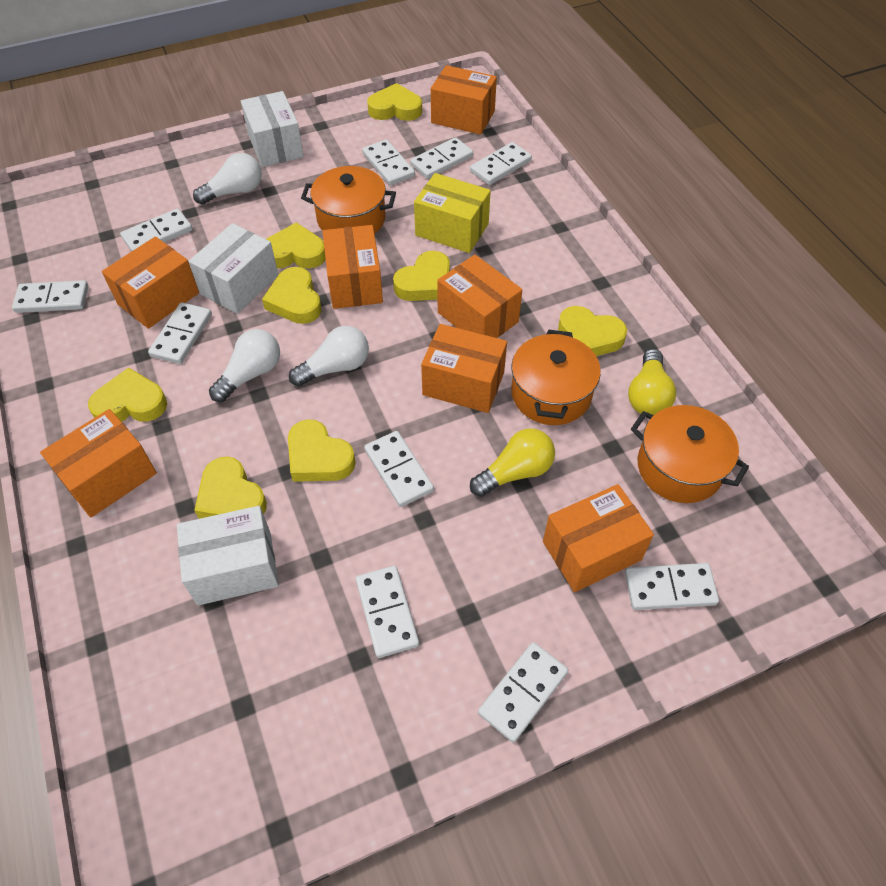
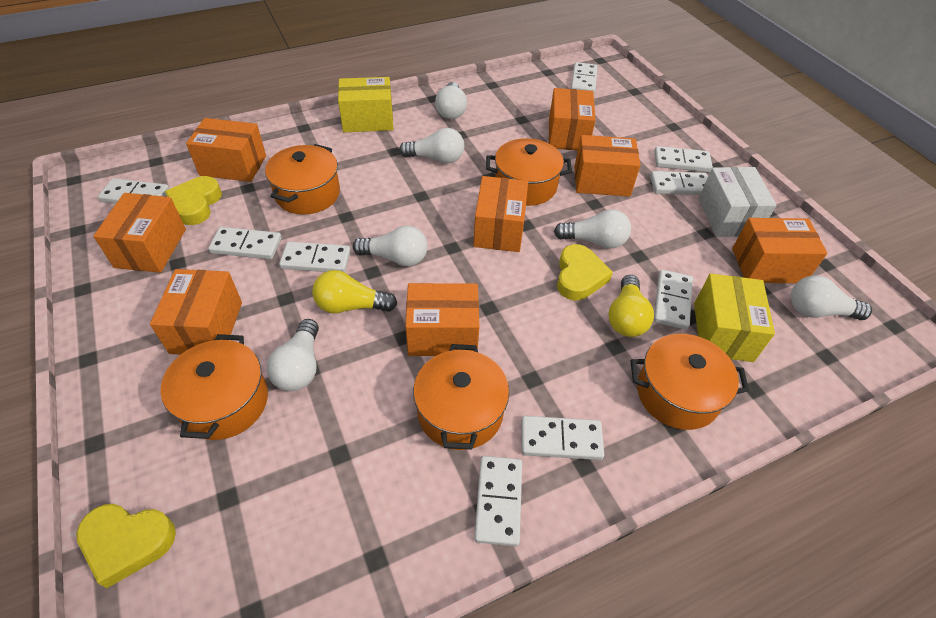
orange box: [40,409,157,518] [102,237,199,329] [322,225,383,309] [421,324,507,413] [431,65,497,135] [437,255,522,338] [543,484,654,592] = 7 -> [93,193,186,273] [150,269,242,355] [186,118,266,182] [405,283,479,356] [473,176,528,252] [549,88,596,150] [574,135,641,196] [732,218,827,283] = 8
orange pot: [301,166,396,234] [511,329,601,425] [631,405,749,503] = 3 -> [161,334,268,440] [265,144,340,215] [413,344,509,450] [486,138,572,206] [630,334,749,430] = 5
white box: [177,506,279,605] [189,223,278,314] [241,91,304,167] = 3 -> [699,167,777,237] = 1
white domino: [12,280,88,313] [120,208,192,252] [148,302,212,364] [356,566,419,658] [362,139,415,186] [364,431,434,507] [410,137,473,179] [470,142,532,185] [478,642,568,743] [625,563,719,610] = 10 -> [98,178,170,204] [208,227,282,259] [279,241,351,272] [474,456,522,546] [521,416,604,460] [571,62,598,93] [650,171,708,195] [653,270,693,330] [654,146,713,172] = 9
white light bulb: [193,153,262,205] [209,329,280,402] [289,326,369,386] = 3 -> [267,319,319,391] [353,226,428,266] [399,128,464,164] [435,82,467,119] [554,209,631,249] [791,275,872,320] = 6
yellow box: [414,173,491,253] = 1 -> [338,77,393,132] [694,273,775,362] = 2
yellow heart: [88,367,167,422] [194,456,267,519] [262,267,322,324] [266,222,325,269] [288,419,356,482] [367,83,422,121] [393,251,450,301] [558,306,627,356] = 8 -> [76,504,176,588] [165,176,222,225] [557,244,613,300] = 3

